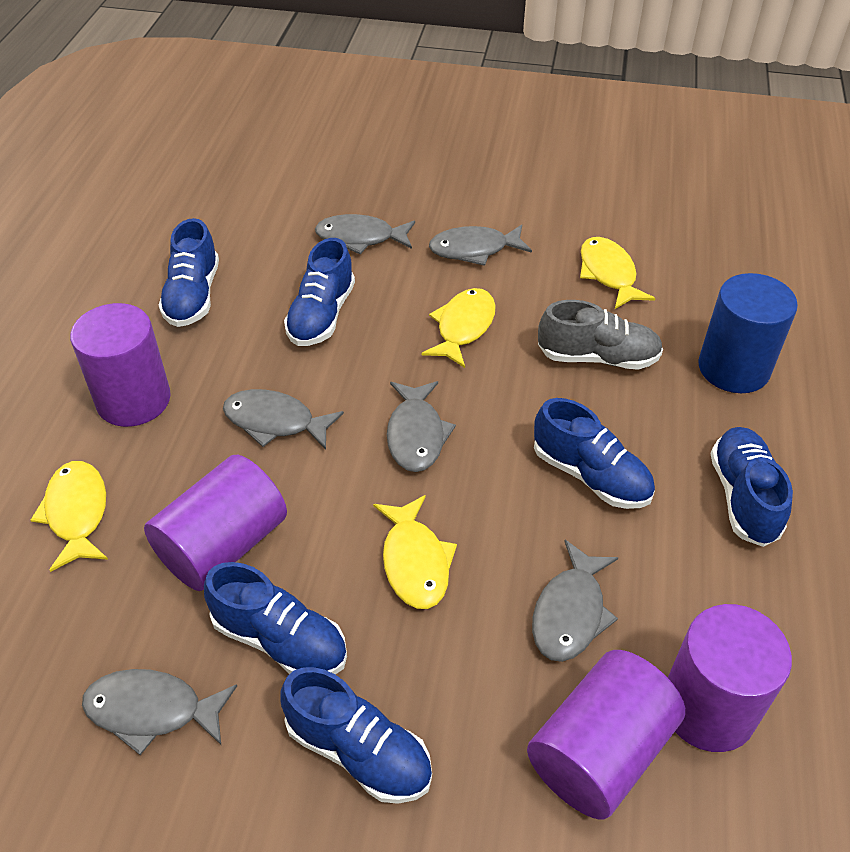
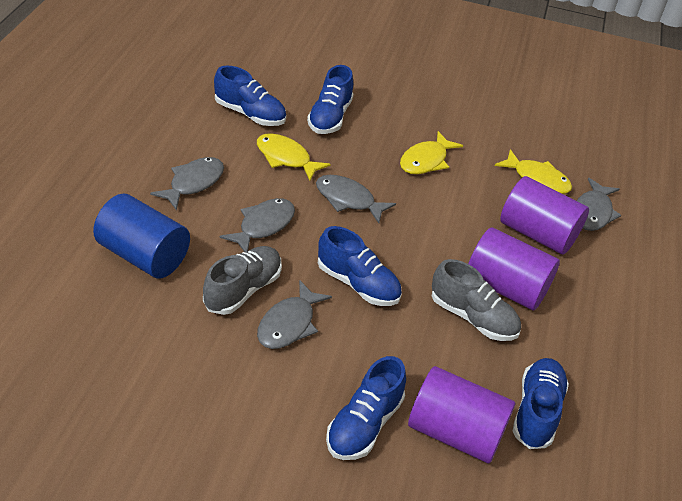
blue shoe: [159,218,219,327] [204,562,347,674] [280,667,432,804] [284,238,355,346] [534,398,655,509] [710,427,793,547] = 6 -> [214,66,286,126] [307,65,353,134] [318,226,402,306] [326,356,406,460] [513,358,569,449] = 5
grey fish: [82,669,237,755] [223,389,344,450] [315,214,415,254] [387,381,456,472] [429,225,532,266] [532,540,618,662] = 6 -> [150,157,224,211] [220,198,295,253] [257,280,332,349] [316,175,396,223] [577,178,621,231] = 5
grey shoe: [538,300,663,370] = 1 -> [203,246,282,315] [432,259,521,341] = 2
purple cylinder: [70,303,171,427] [144,455,287,591] [527,650,685,820] [668,604,792,752] = 4 -> [408,366,515,463] [468,228,560,310] [500,176,589,254] = 3
yellow fish: [31,461,108,572] [373,495,457,609] [421,288,496,368] [580,237,655,309] = 4 -> [257,133,331,181] [400,131,463,174] [495,149,572,194] = 3

